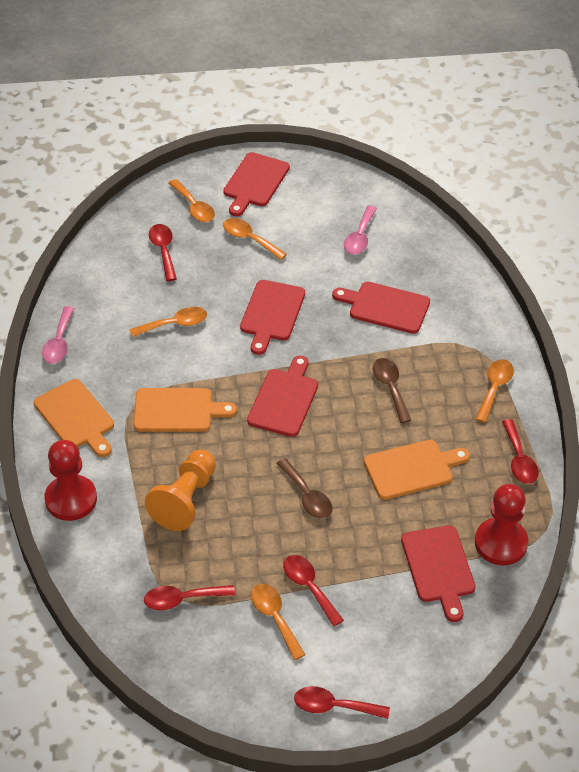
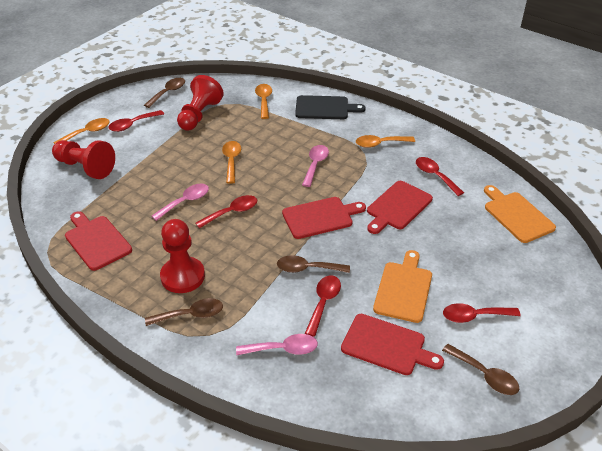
black cutting board: none = 0 -> [295,95,366,119] = 1
brown spoon: [276,458,332,519] [373,358,412,423] = 2 -> [144,78,185,108] [145,298,223,326] [277,255,350,273] [442,344,519,395] = 4
orange cutting board: [34,379,114,457] [134,388,237,432] [364,440,470,500] = 3 -> [373,250,432,323] [484,185,556,243] = 2
orange pawn: [145,450,216,531] = 1 -> none = 0
orange spoon: [129,307,207,337] [168,179,215,222] [223,218,287,260] [251,584,305,660] [475,359,514,423] = 5 -> [53,118,110,144] [222,141,241,184] [255,84,272,119] [356,135,415,148] = 4
pink spoon: [42,306,75,363] [344,206,377,254] = 2 -> [151,183,209,221] [236,334,318,355] [302,145,329,187] = 3
red cutting board: [223,152,290,216] [240,280,305,355] [247,356,318,437] [332,281,430,334] [401,525,475,622] = 5 -> [65,211,132,271] [282,197,366,239] [341,314,444,375] [367,181,433,234] = 4
red pawn: [44,440,97,521] [475,484,528,565] = 2 -> [52,140,115,179] [160,219,205,293] [177,75,224,131] = 3

